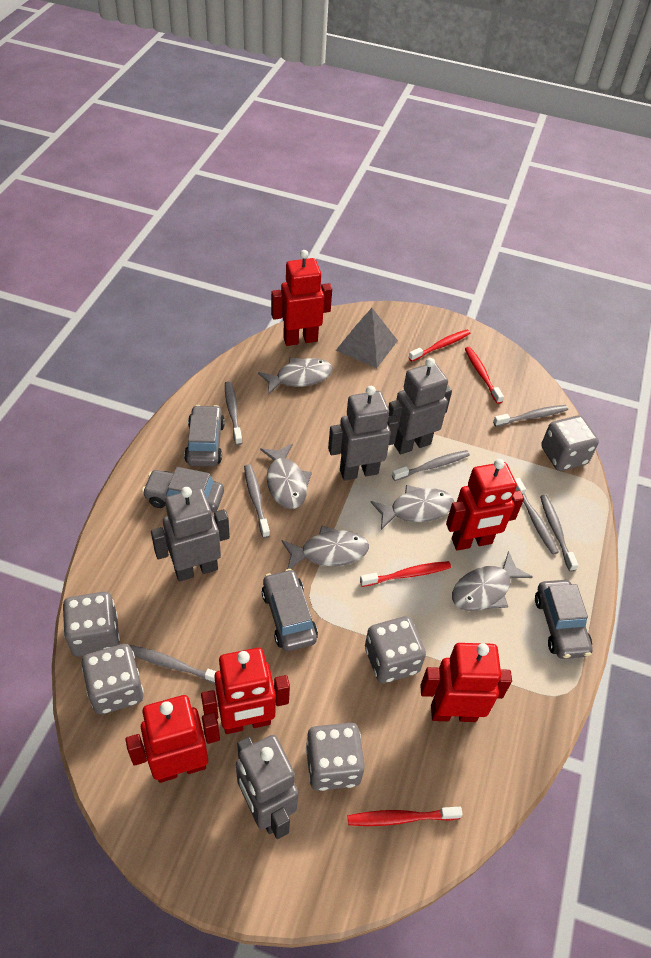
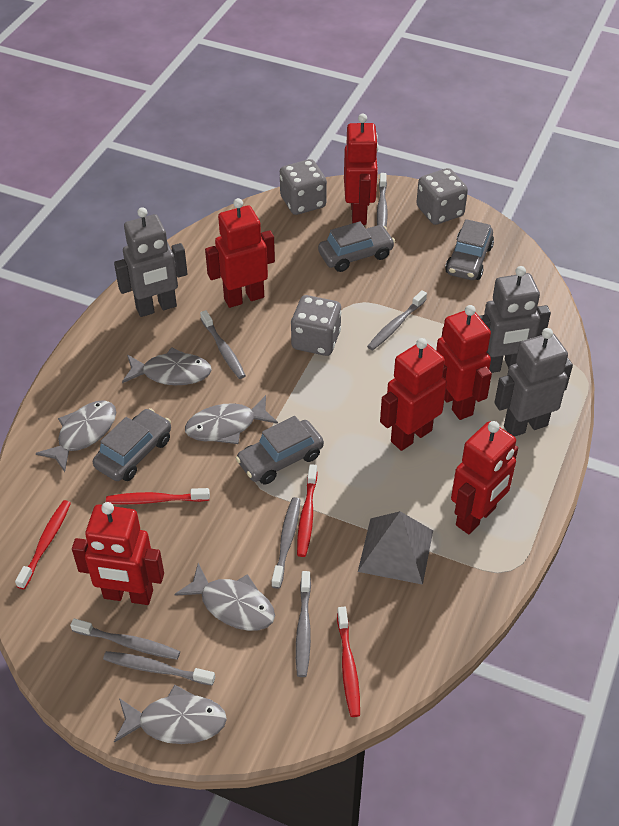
grey dice: [63,591,120,657] [81,644,144,715] [306,723,365,791] [365,616,426,683] [541,415,599,471] = 5 -> [280,159,327,215] [291,295,342,356] [416,168,468,225] = 3
grey robot: [151,487,230,581] [236,735,299,839] [328,386,399,481] [388,358,452,454] = 4 -> [114,207,187,317] [479,266,551,373] [494,328,573,437] = 3
red robot: [125,695,220,783] [201,648,290,734] [271,250,332,346] [420,643,512,722] [446,459,524,551] = 5 -> [72,502,164,605] [205,198,275,308] [344,114,379,225] [380,338,447,451] [436,305,492,420] [451,421,518,534] = 6

